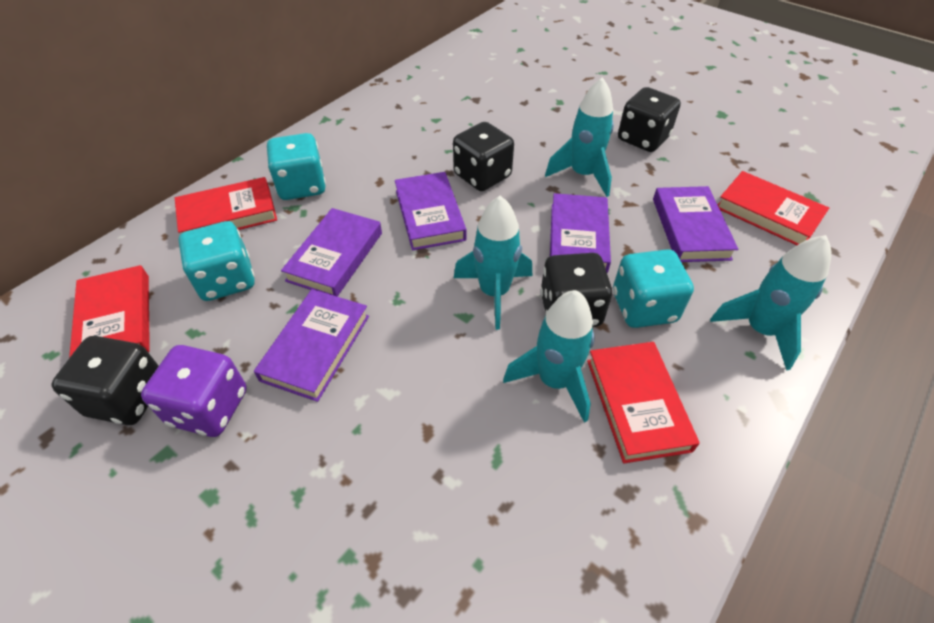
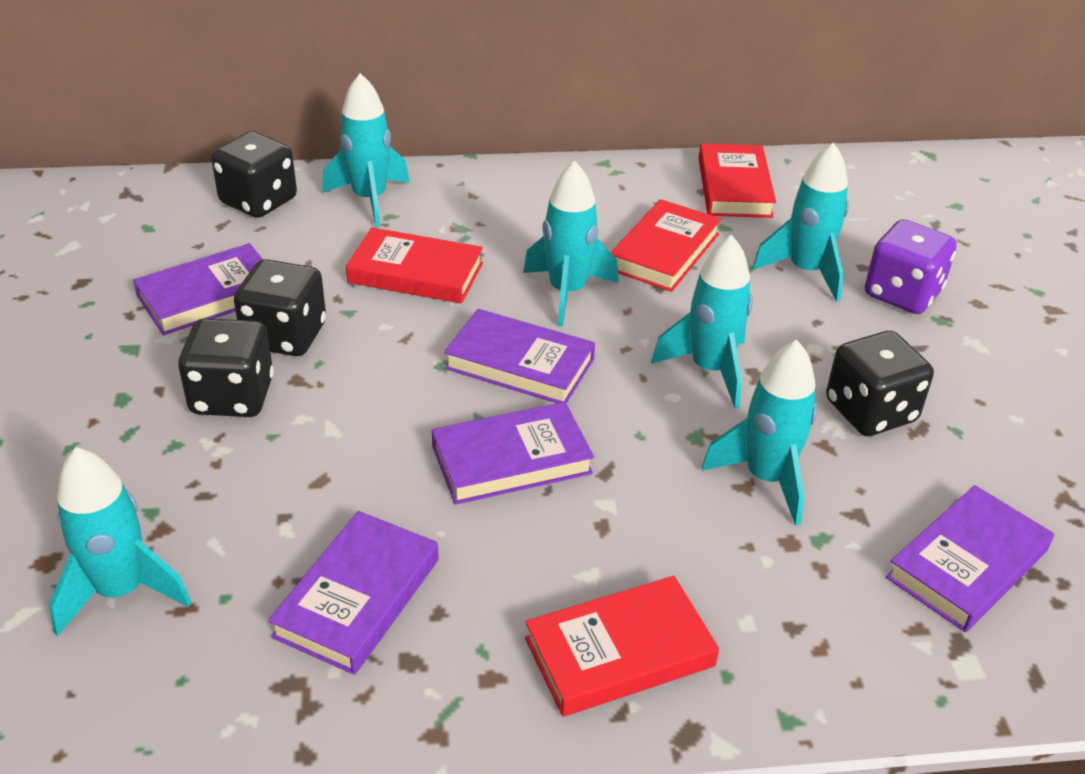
turquoise dice: [178,221,255,301] [266,133,326,200] [613,249,694,328] = 3 -> none = 0
turquoise rocket: [454,196,532,330] [503,290,595,423] [545,77,614,197] [710,235,831,371] = 4 -> [49,447,191,637] [322,73,410,227] [523,161,619,327] [651,235,753,408] [701,340,817,526] [752,142,849,302] = 6

